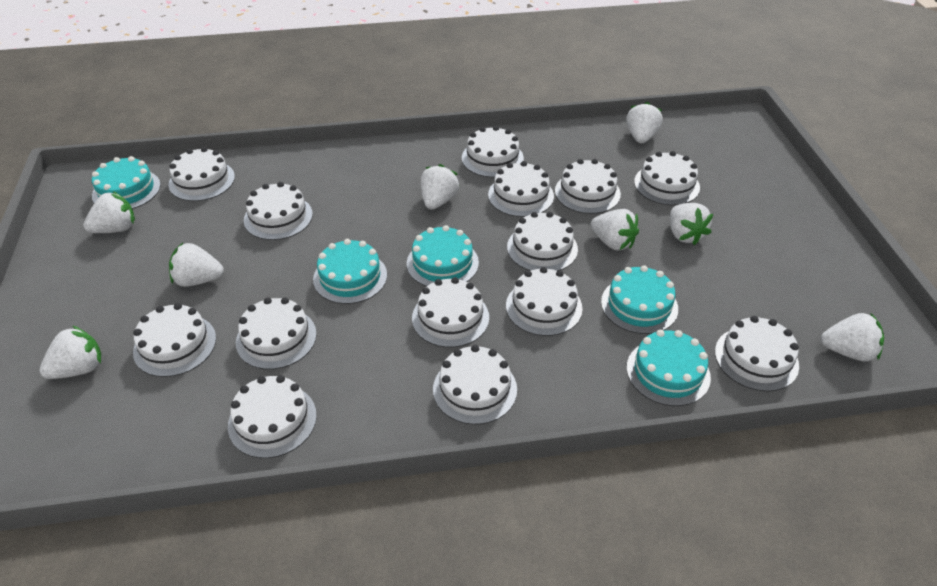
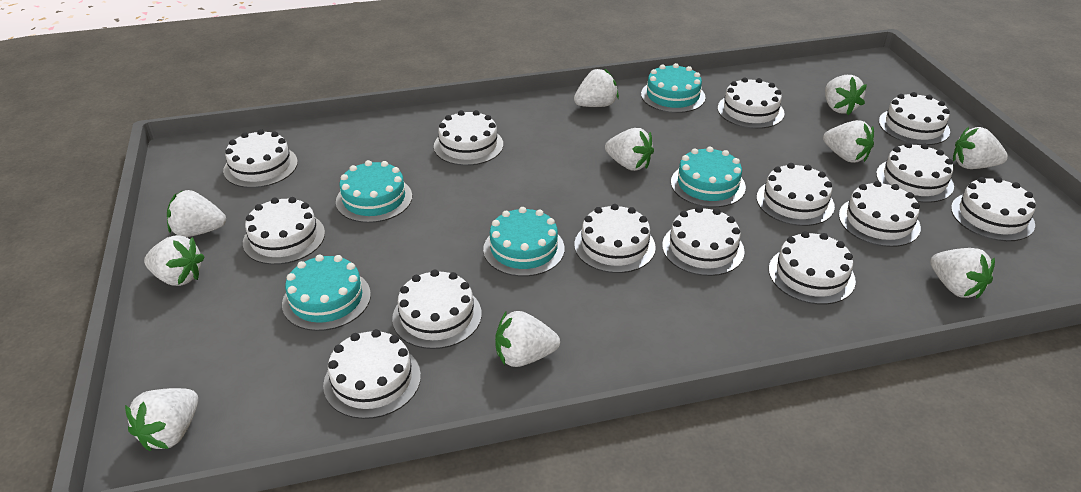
white strawberry: [40,326,101,379] [84,191,135,233] [169,243,224,287] [421,164,459,210] [591,209,639,251] [626,102,663,143] [670,203,713,245] [821,313,884,361] = 8 -> [125,388,198,451] [144,235,205,286] [167,190,226,237] [495,311,560,367] [574,69,619,107] [605,128,654,171] [823,120,874,163] [825,75,867,115] [930,248,995,299] [953,127,1008,169] = 10

